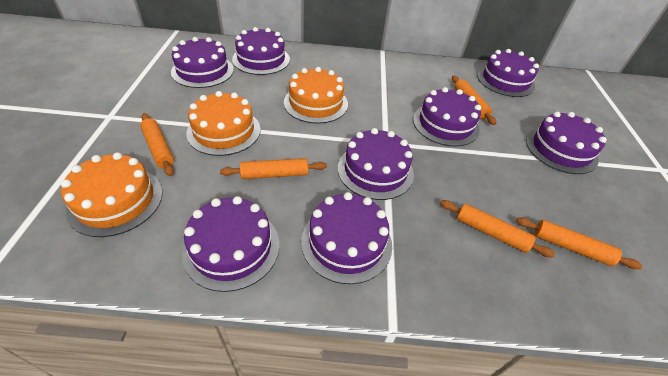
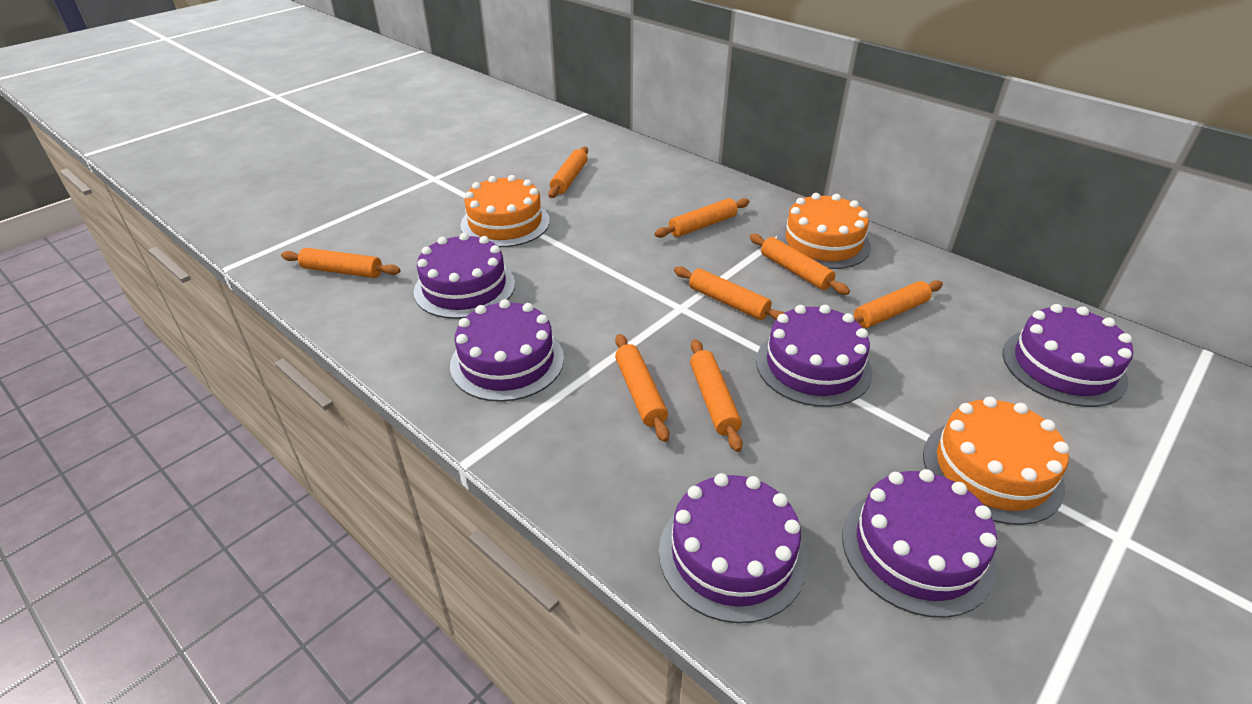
orange rolling pin: [140,113,174,176] [220,158,327,179] [440,200,555,258] [452,75,496,125] [516,217,642,269] = 5 -> [281,248,401,278] [548,147,588,198] [615,334,670,442] [654,198,750,238] [674,266,785,320] [690,339,743,452] [749,234,850,295] [854,280,943,328] = 8
purple cake: [171,37,234,88] [182,196,279,292] [232,27,290,75] [301,192,392,284] [338,128,414,200] [413,87,481,147] [477,49,539,97] [526,112,607,174] = 8 -> [414,233,515,319] [450,299,564,402] [659,473,807,623] [756,305,872,407] [842,469,997,618] [1003,304,1133,407] = 6

